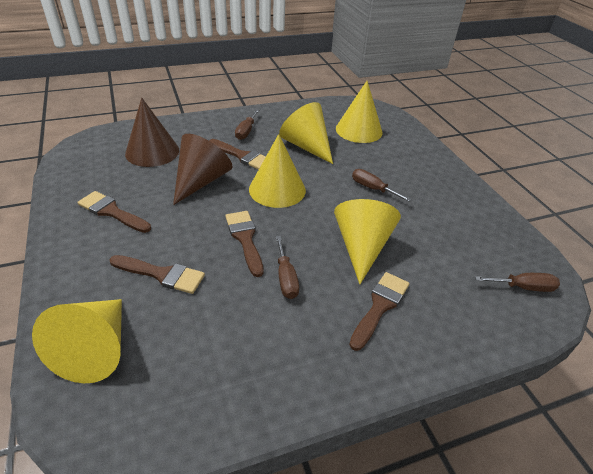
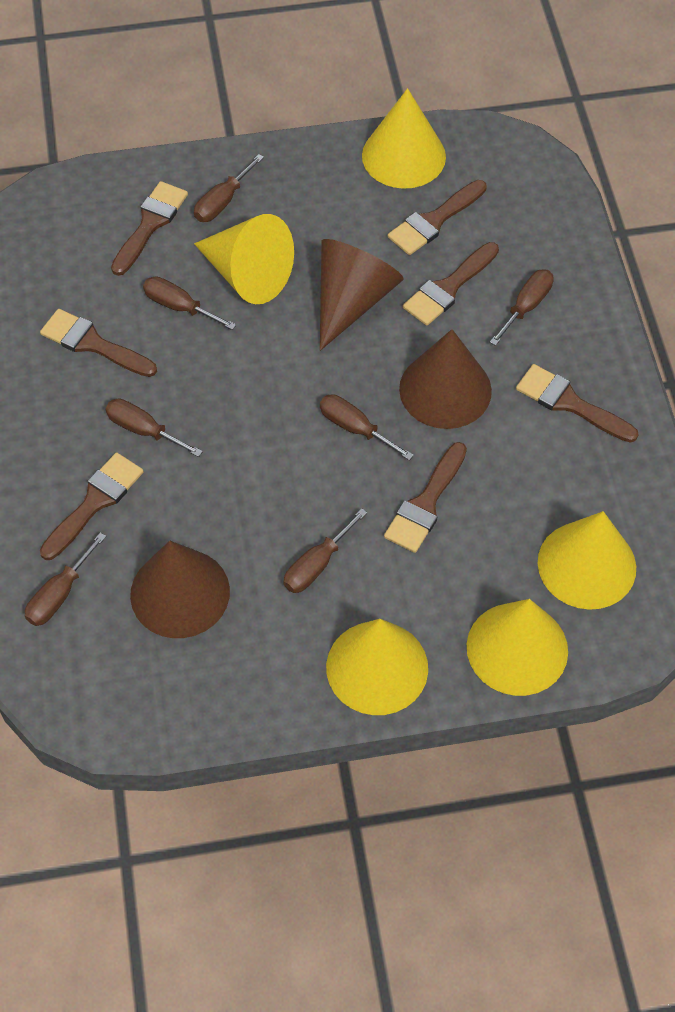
brown brush: [77,191,151,233] [109,255,205,294] [209,139,266,170] [225,211,263,277] [349,272,409,351] = 5 -> [40,309,157,377] [40,453,144,560] [111,181,188,276] [384,442,467,553] [388,180,487,255] [403,242,499,326] [516,364,639,442] = 7
brown cone: [125,98,179,167] [173,134,232,205] = 2 -> [130,541,230,638] [320,239,404,351] [399,329,492,429] = 3
brown screwdriver: [235,109,259,140] [276,236,299,299] [352,169,412,202] [475,273,560,292] = 4 -> [25,533,106,626] [106,399,203,457] [143,276,236,330] [194,154,264,222] [283,508,367,593] [320,394,414,460] [490,269,554,346] = 7

